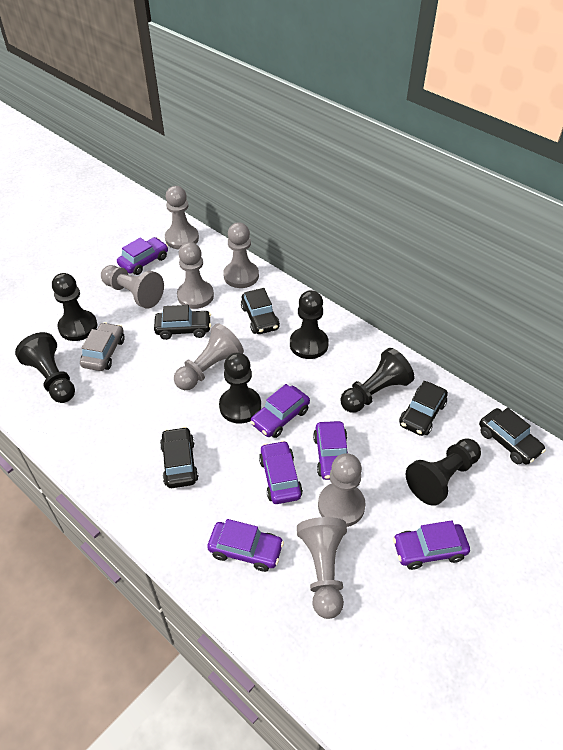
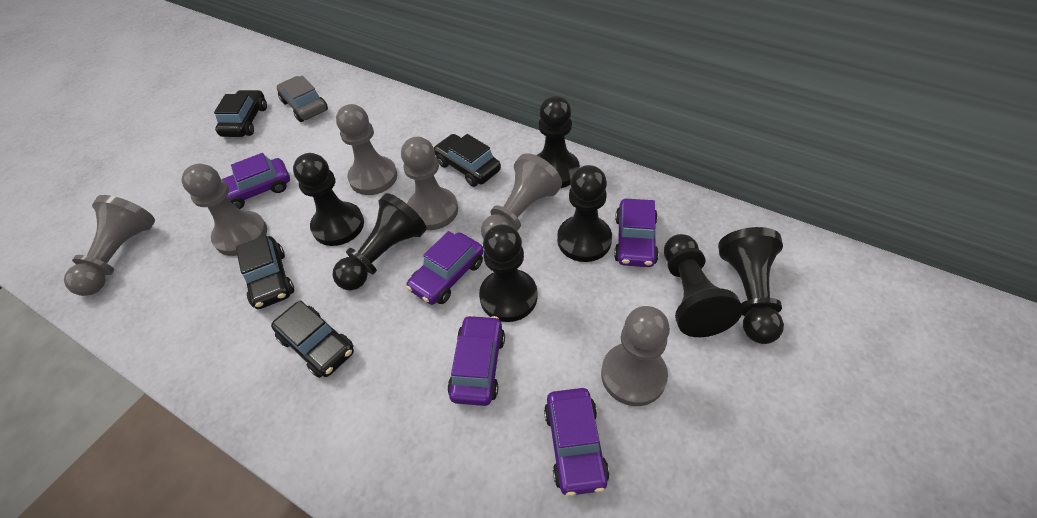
black car: [154,305,211,340] [160,427,199,488] [241,288,280,334] [399,381,448,436] [479,408,546,465] = 5 -> [214,90,267,137] [236,236,294,309] [271,300,354,378] [434,134,501,187] = 4
black pawn: [15,332,75,403] [52,273,97,341] [219,352,261,424] [290,290,329,359] [340,348,415,413] [405,438,481,506] = 6 -> [293,153,364,246] [332,193,427,291] [479,224,538,322] [537,96,580,188] [557,165,612,262] [664,234,743,337] [718,227,784,344] = 7
grey pawn: [101,265,164,309] [165,186,199,249] [174,323,244,390] [177,242,214,309] [223,222,259,288] [297,517,347,619] [318,453,366,527] = 7 -> [64,195,155,296] [181,164,267,256] [336,104,397,195] [401,137,458,230] [481,153,562,239] [601,306,670,406] = 6
purple car: [117,237,168,275] [207,519,284,572] [250,384,310,438] [259,440,303,504] [313,421,348,480] [393,520,470,570] = 6 -> [222,153,290,209] [406,231,484,305] [447,315,505,406] [544,388,609,496] [614,199,659,267] = 5

